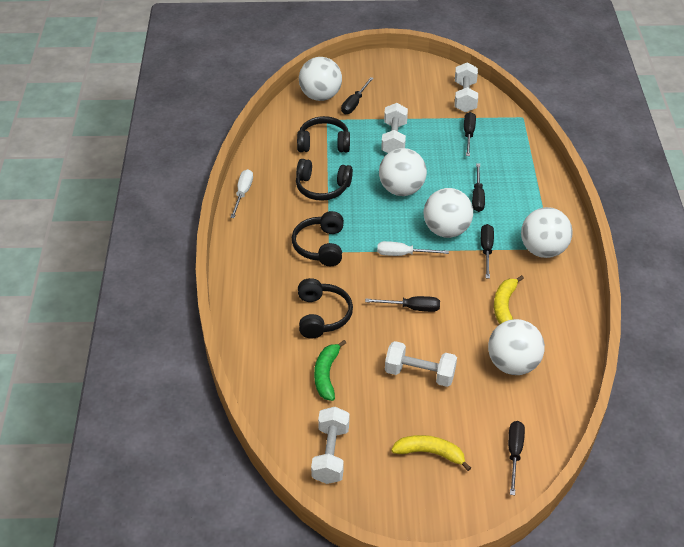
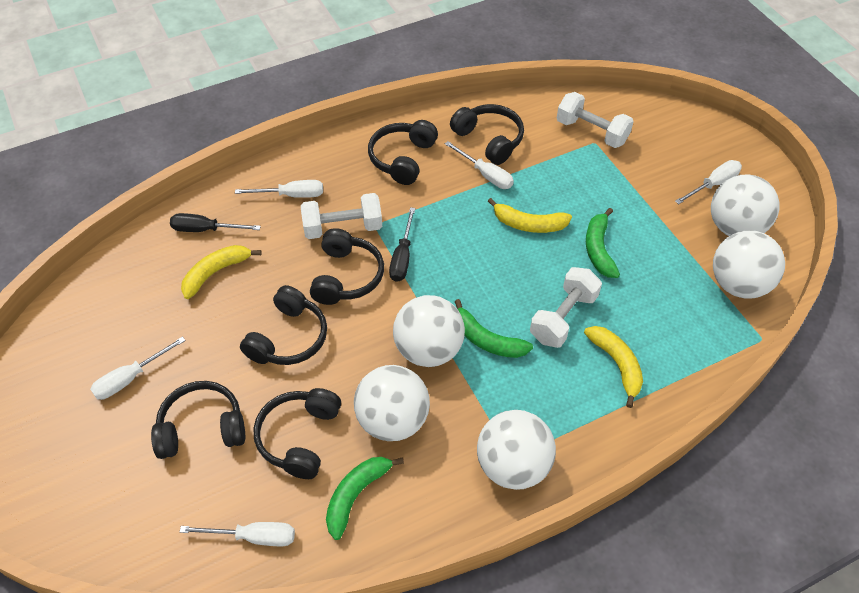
black headphones: [292,211,344,266] [296,159,353,201] [297,116,350,152] [298,278,353,339] = 4 -> [151,381,245,459] [240,285,327,365] [253,388,341,479] [310,228,384,305] [368,120,438,185] [450,104,524,165] = 6
black screwdriver: [341,77,374,114] [365,296,440,312] [464,112,476,156] [472,163,485,212] [480,224,494,279] [508,421,525,495] = 6 -> [170,213,261,232] [389,207,415,282] = 2
green banana: [314,340,346,401] = 1 -> [326,457,404,540] [454,299,533,358] [586,208,620,278] = 3
white dumbbell: [311,407,349,484] [381,103,408,153] [385,341,457,387] [455,62,478,112] = 4 -> [301,193,382,239] [530,267,602,348] [557,92,634,148] = 3
white screwdriver: [230,169,253,218] [377,241,449,256] = 2 -> [90,336,186,400] [180,522,295,546] [235,180,323,198] [445,141,514,189] [675,160,742,204] = 5
yellow banana: [391,435,471,471] [494,275,524,324] = 2 -> [181,245,262,299] [488,198,572,233] [584,326,643,408] = 3

